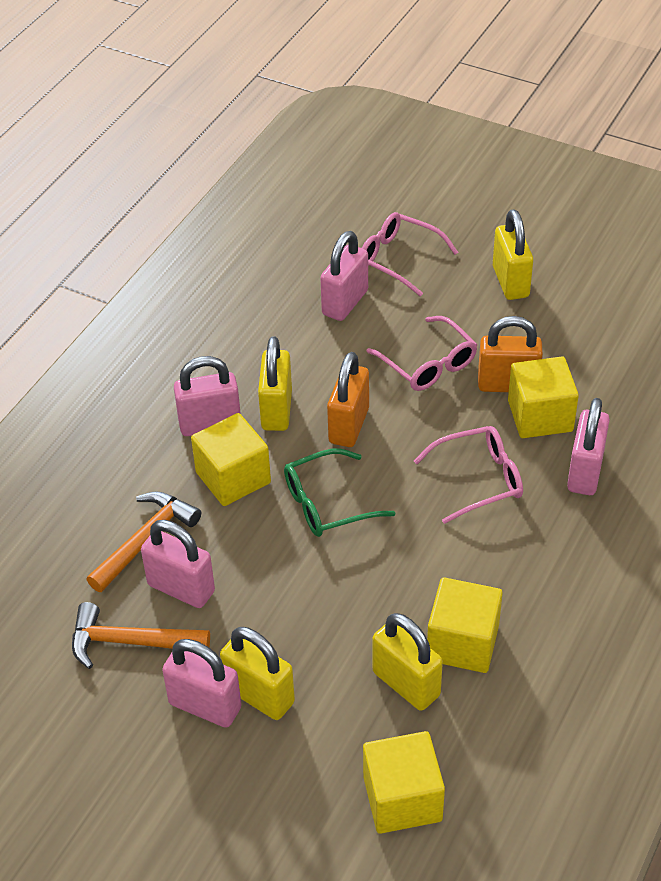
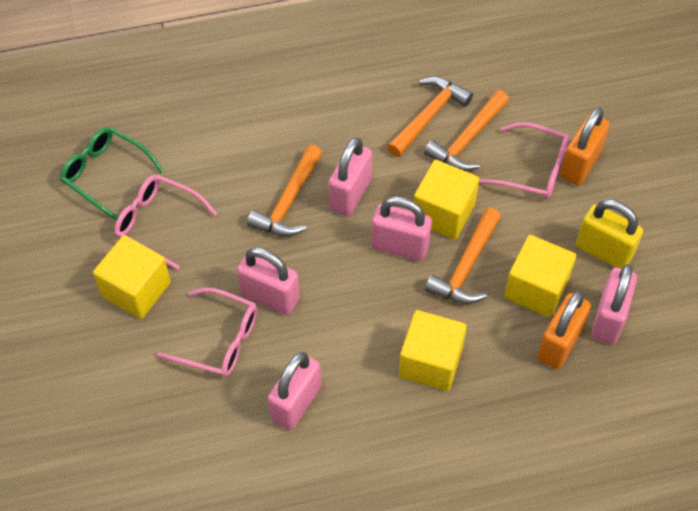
orange hammer: [72,602,210,669] [86,491,201,592] = 2 -> [247,145,322,237] [387,77,473,157] [424,90,509,171] [425,208,501,304] = 4
yellow padlock: [220,627,295,720] [258,336,292,431] [373,613,443,711] [493,209,533,300] = 4 -> [576,199,643,269] = 1

